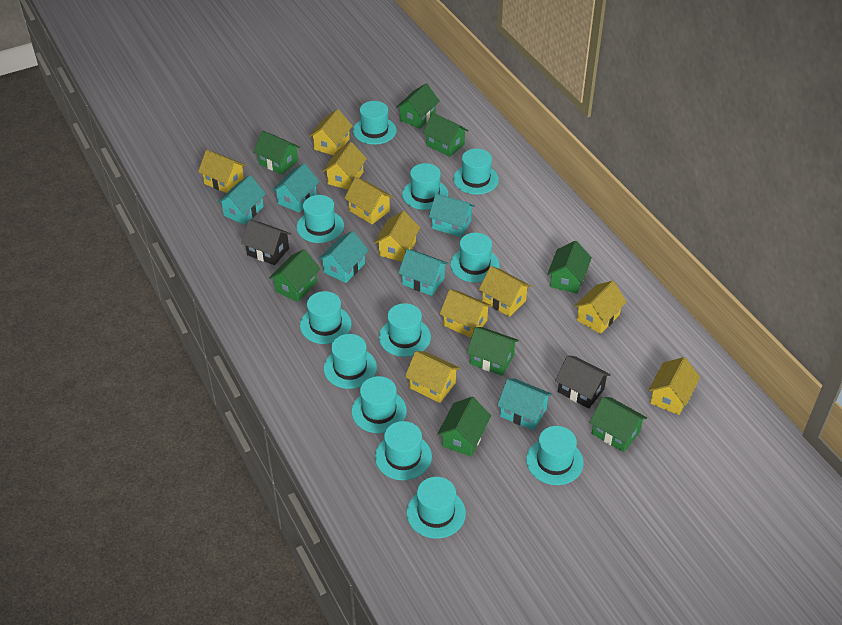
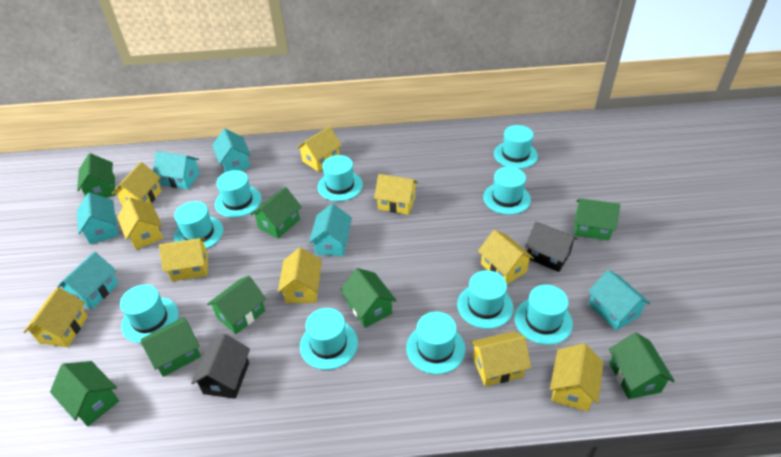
turquoise hat: [297,195,344,243] [300,291,351,344] [324,334,377,389] [352,376,407,433] [353,101,397,145] [375,421,432,480] [379,303,431,357] [402,163,448,210] [407,477,466,539] [450,233,499,283] [453,149,499,195] [526,426,584,485] = 12 -> [120,285,179,343] [174,201,223,249] [215,170,262,218] [300,308,358,370] [317,155,363,201] [406,312,465,374] [457,270,513,329] [483,167,531,215] [494,125,538,169] [514,285,573,345] = 10

